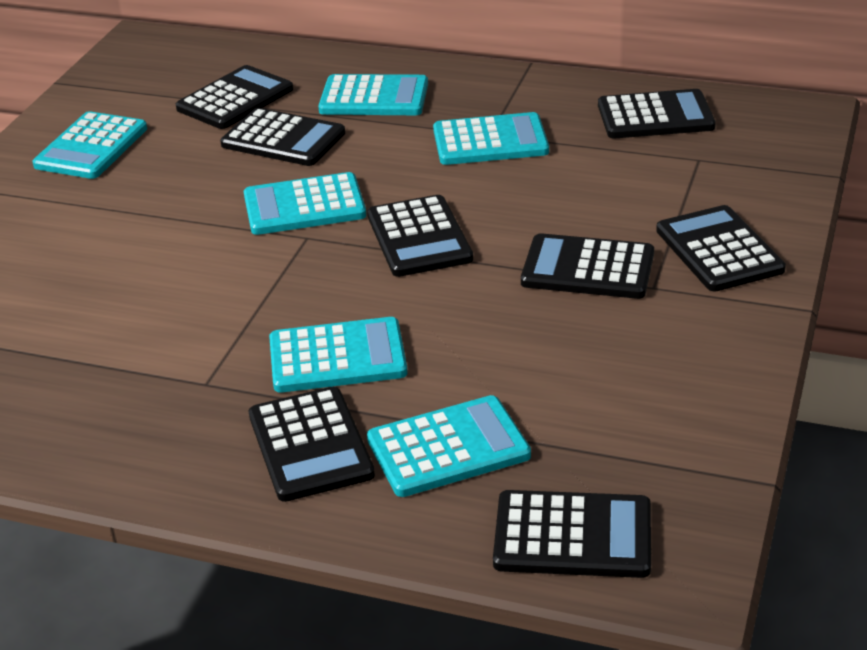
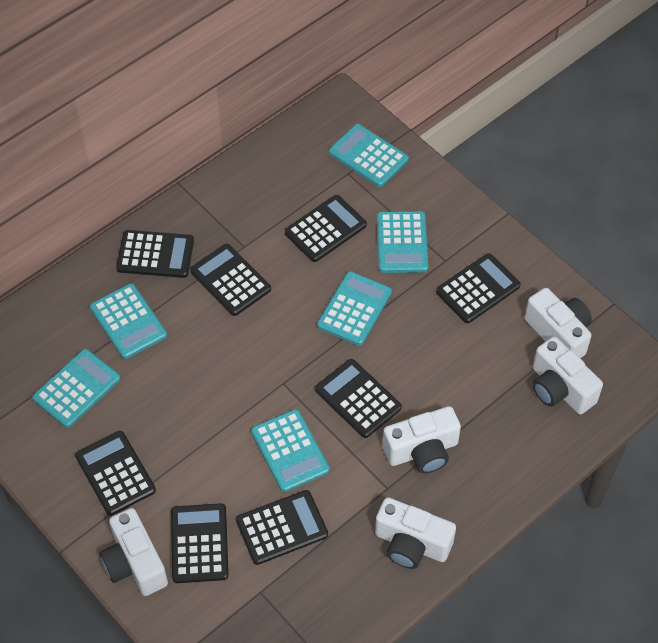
white camera: none = 0 -> [100,508,168,596] [375,497,456,569] [383,406,461,473] [525,288,592,358] [532,336,603,415] = 5

